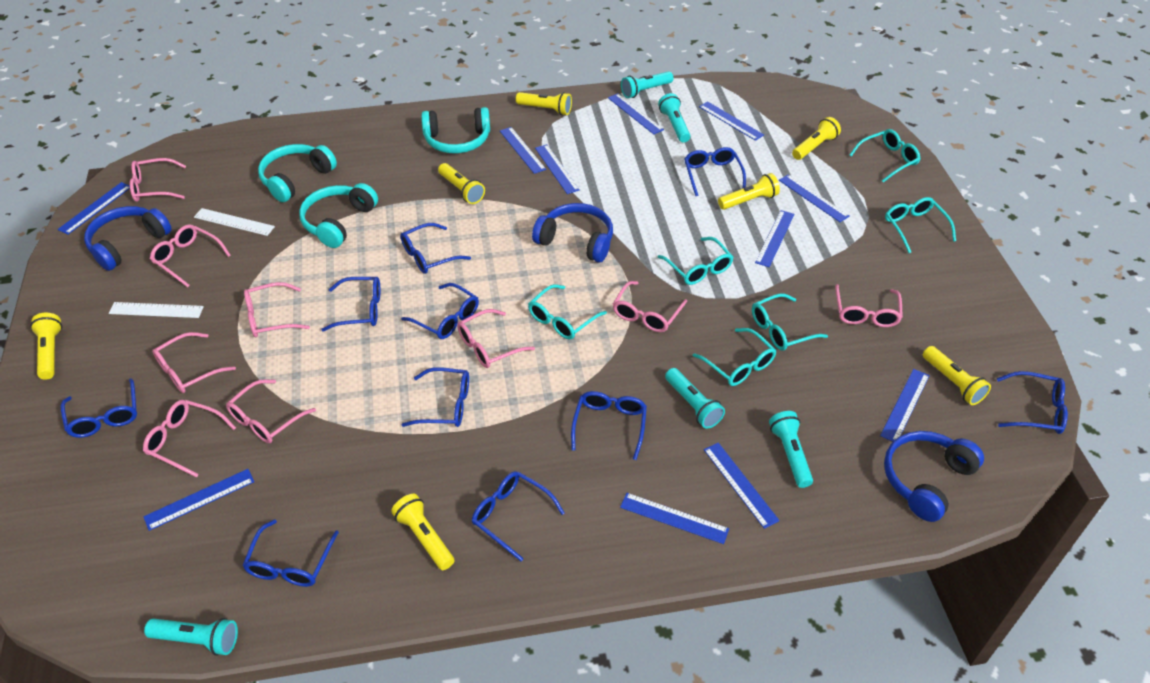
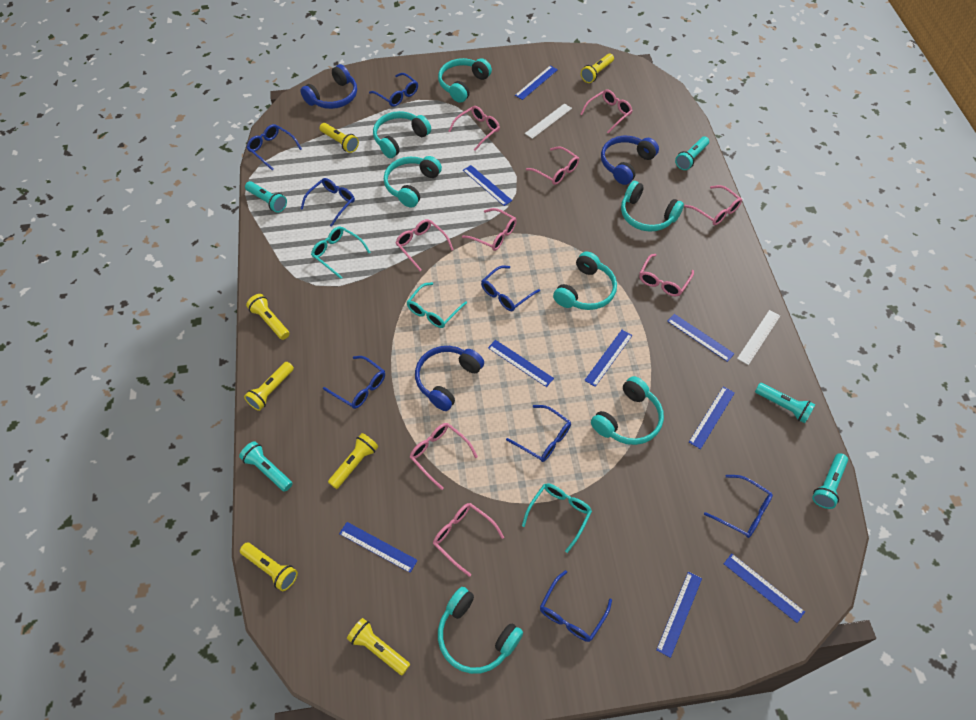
blue glasses: [61,378,137,438] [242,519,339,587] [321,277,381,332] [400,223,471,274] [401,283,479,339] [402,367,469,427] [472,471,565,561] [571,391,647,460] [684,147,746,196] [997,371,1068,434] = 10 -> [247,124,302,170] [300,178,355,227] [323,356,385,409] [369,73,418,107] [481,266,540,311] [506,405,571,462] [540,570,612,642] [704,475,773,538] = 8
blue ruler: [58,182,130,235] [143,469,254,531] [500,127,546,174] [535,144,580,194] [608,93,664,134] [620,493,729,544] [699,101,764,141] [704,443,780,529] [755,210,794,267] [779,174,850,222] [880,369,930,442] = 11 -> [339,522,418,573] [463,165,512,206] [488,340,554,387] [515,66,558,100] [584,330,632,387] [656,572,702,658] [667,314,734,362] [689,386,735,449] [724,553,805,623] = 9
turquoise glasses: [528,284,607,340] [658,237,733,285] [693,328,777,386] [752,293,828,351] [850,129,920,182] [885,197,956,253] = 6 -> [311,226,370,279] [407,282,467,328] [522,483,592,553] = 3
turquoise headphones: [258,144,337,202] [299,183,378,248] [421,107,490,153] = 3 -> [373,111,431,158] [384,156,442,208] [438,58,492,103] [438,587,523,674] [553,251,617,310] [591,376,664,445] [621,181,684,232] = 7

